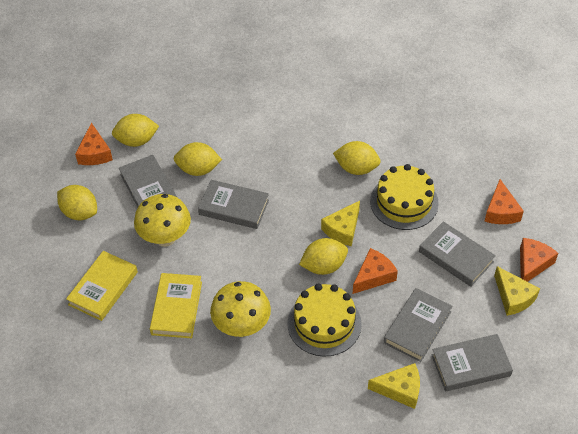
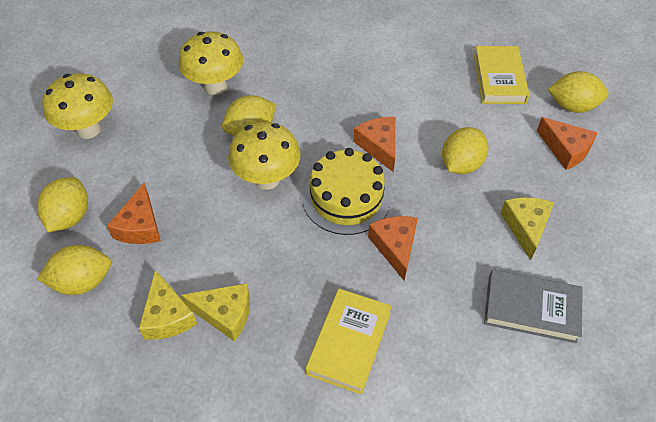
grey book: [119,155,177,207] [198,180,269,229] [384,288,452,362] [419,221,496,287] [431,334,513,391] = 5 -> [484,269,583,343] = 1
yellow cake: [287,283,362,357] [370,164,439,230] = 2 -> [303,148,391,235] = 1
yellow mushroom: [134,194,191,247] [210,281,271,337] = 2 -> [42,73,113,139] [179,31,243,95] [228,122,301,190] = 3

